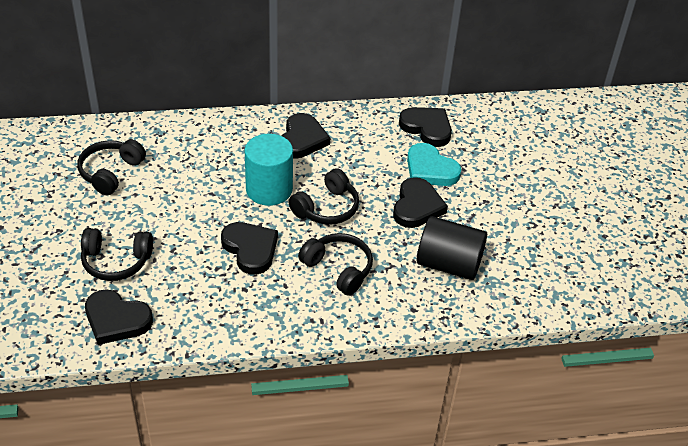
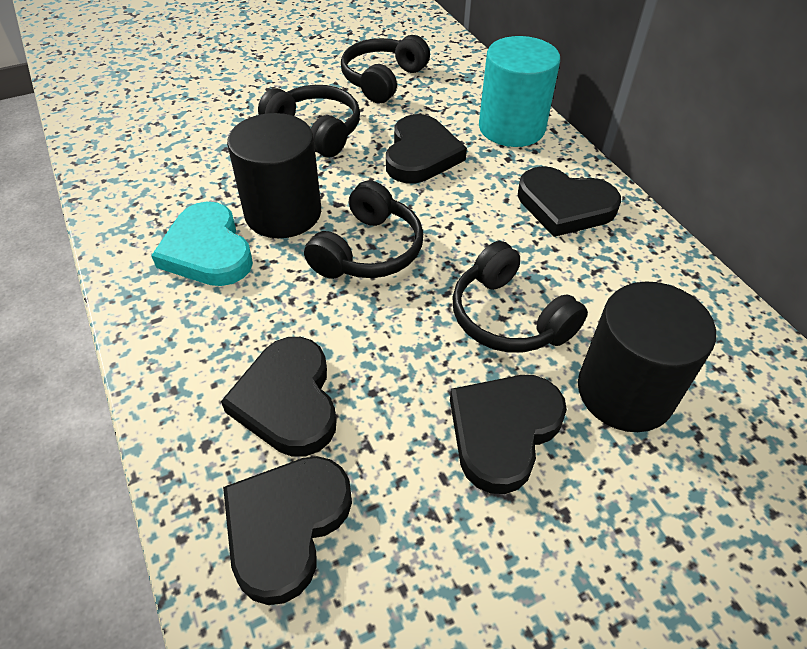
black cylinder: [417,216,487,280] = 1 -> [227,113,321,238] [578,281,716,432] = 2

